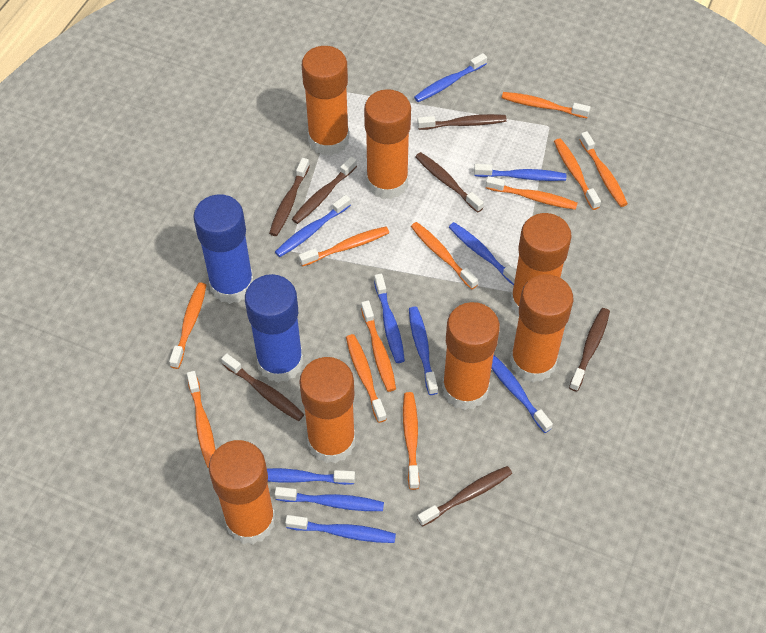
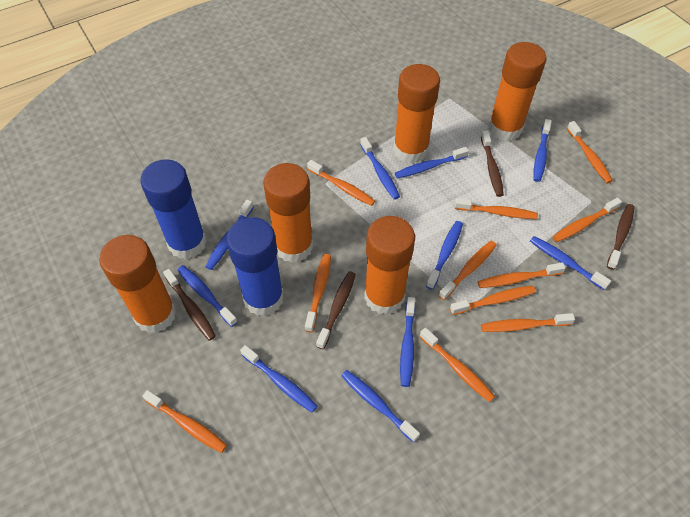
brown toothbrush: [221,353,304,421] [269,158,310,236] [292,156,357,224] [415,152,484,213] [417,114,507,130] [417,466,512,527] [569,308,610,392] = 7 -> [163,269,216,341] [316,271,356,350] [481,131,504,197] [607,204,635,270] = 4
orange glue stick: [209,440,276,544] [299,357,355,463] [302,46,349,156] [364,89,411,199] [442,302,500,410] [510,213,572,316] [510,274,573,383] = 7 -> [99,235,177,333] [263,163,313,263] [364,216,415,315] [393,64,440,164] [488,42,546,141] = 5

